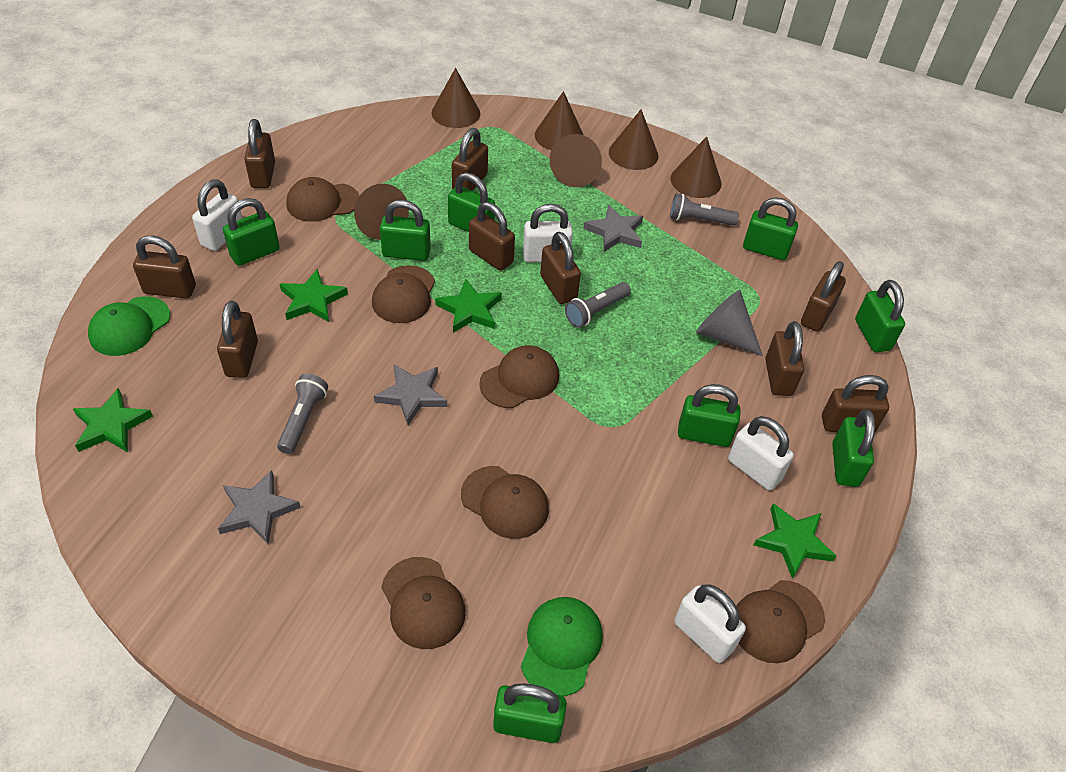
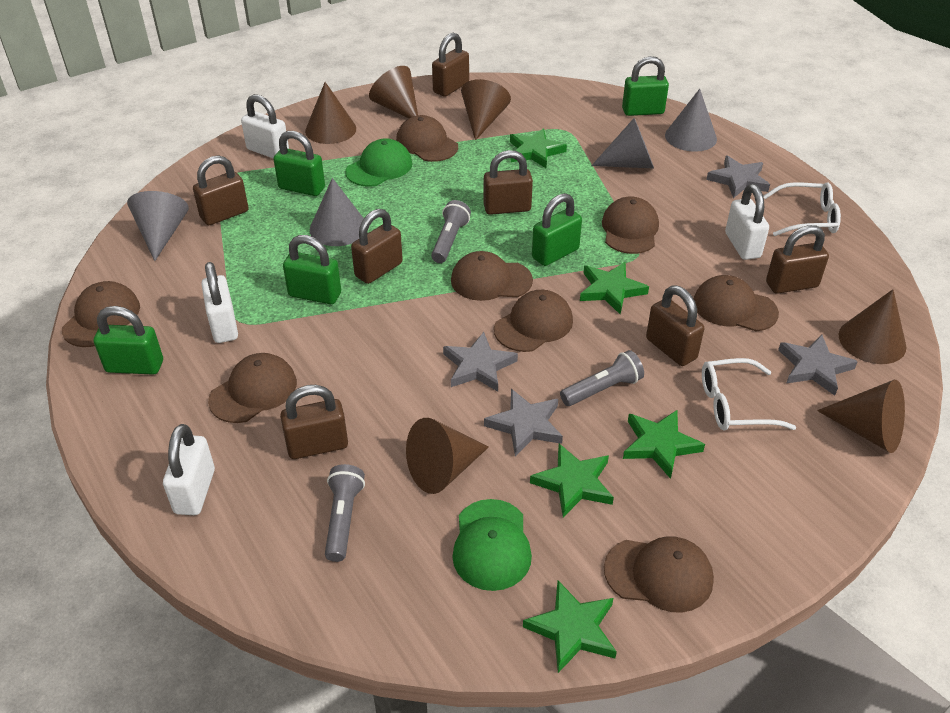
brown cap: [286,177,359,222] [372,265,435,323] [382,557,466,649] [461,466,549,539] [479,345,559,408] [736,580,825,663] = 6 -> [62,281,140,347] [208,353,297,423] [396,115,458,162] [451,251,533,301] [494,290,573,352] [602,197,659,254] [604,536,714,613] [694,275,779,331] = 8
brown padlock: [133,236,196,298] [217,301,258,378] [244,119,275,188] [452,128,488,191] [469,202,515,271] [540,232,581,304] [765,321,804,396] [801,261,846,332] [822,375,889,432] = 9 -> [193,155,249,225] [280,385,348,459] [351,209,403,284] [432,33,469,97] [483,150,533,215] [646,286,704,366] [766,225,829,294] = 7
green padlock: [223,198,280,266] [380,200,431,261] [448,172,495,232] [493,683,567,743] [678,384,741,447] [743,197,798,260] [832,409,875,487] [855,280,905,352] = 8 -> [94,306,163,375] [273,131,325,196] [283,235,341,304] [532,193,582,266] [622,56,669,116] = 5
green star: [73,388,153,452] [280,269,348,322] [435,279,502,333] [754,503,836,579] = 4 -> [510,128,567,168] [523,581,617,673] [530,443,614,518] [580,262,649,314] [623,410,705,479] = 5
grey cone: [696,290,763,356] = 1 -> [127,191,189,261] [310,178,364,246] [591,118,654,168] [665,89,717,152] = 4
grey star: [218,470,301,544] [374,364,447,425] [583,205,643,252] = 3 -> [443,332,518,392] [484,389,563,456] [706,156,770,198] [778,335,858,396] = 4
white glasses: none = 0 -> [702,358,796,431] [763,182,841,236] = 2

